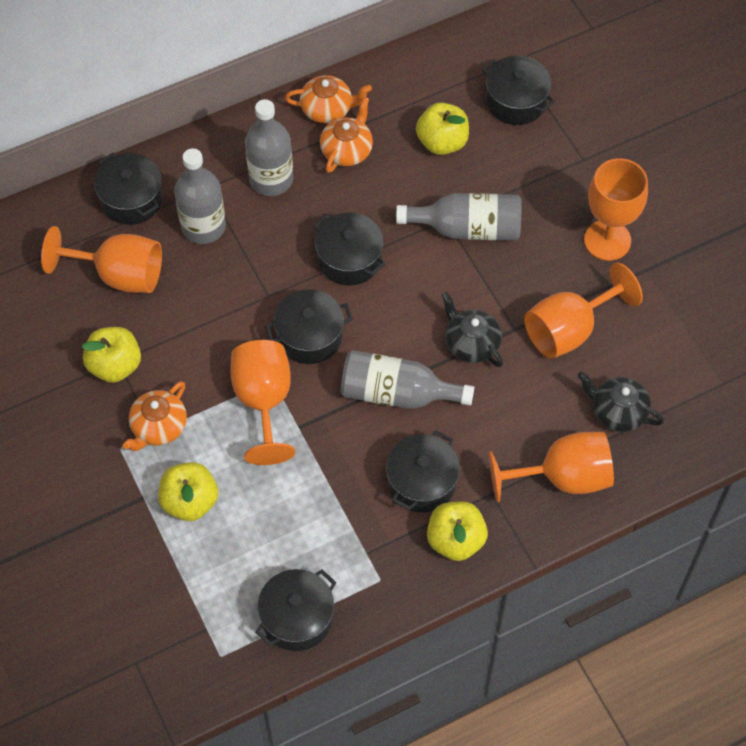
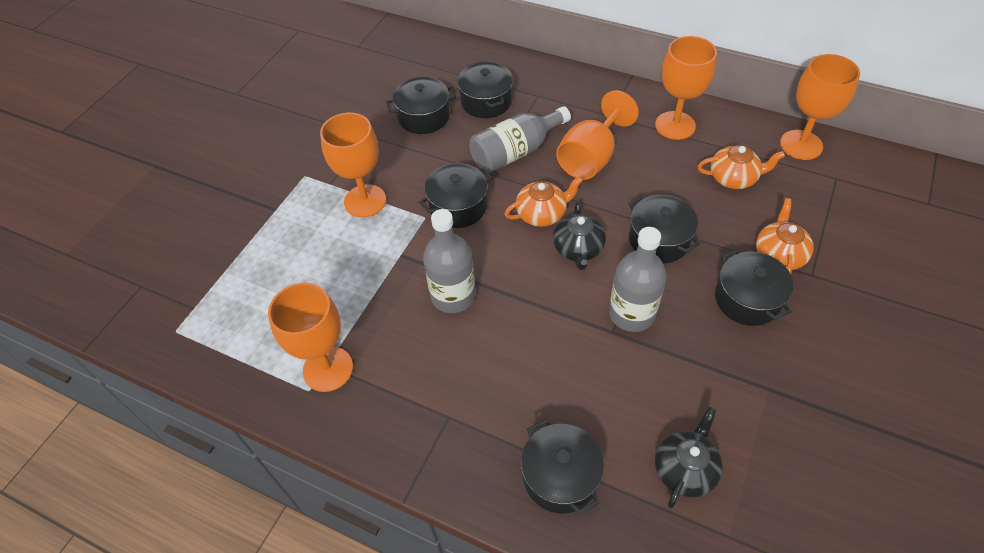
grey bottle: [174,148,226,244] [245,99,293,196] [341,350,475,409] [396,193,522,241] = 4 -> [423,209,475,313] [469,106,571,173] [609,227,667,332] = 3
yellow apple: [82,327,141,383] [158,462,218,521] [416,103,469,155] [427,501,488,561] = 4 -> none = 0

